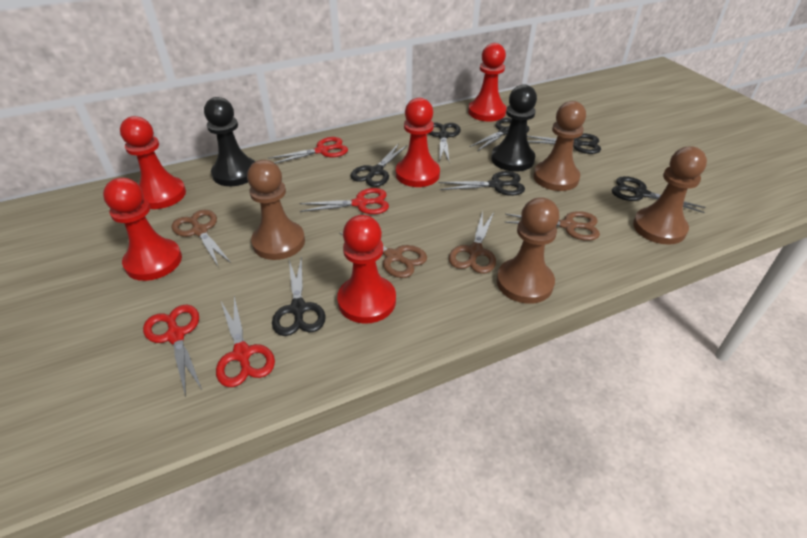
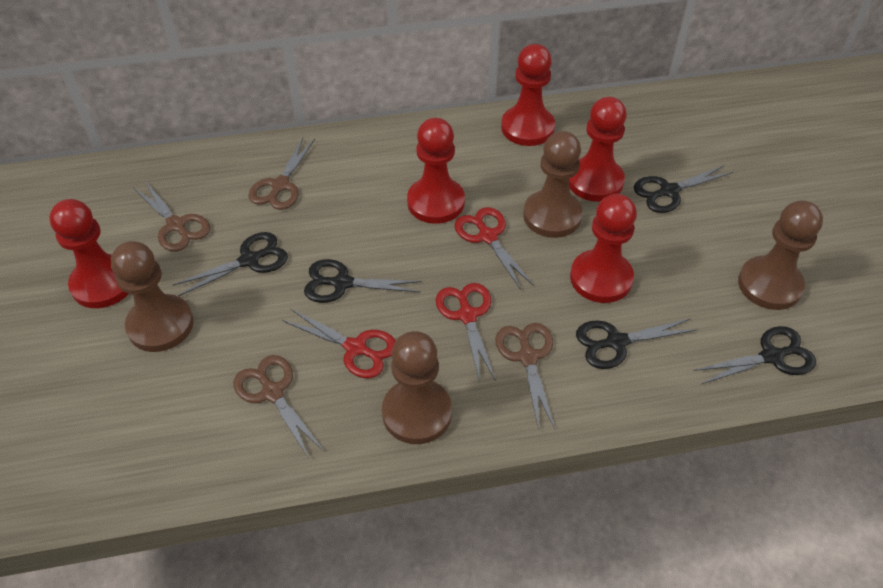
black pawn: [204,97,255,186] [491,84,537,172] = 2 -> none = 0
black scissors: [272,256,326,336] [351,144,407,187] [428,122,461,162] [439,171,525,196] [470,118,529,151] [527,134,601,154] [612,176,705,213] = 7 -> [173,232,288,297] [304,259,422,303] [576,318,698,369] [634,165,733,213] [693,326,816,384] = 5
red scissors: [143,305,202,397] [216,296,275,387] [268,137,348,164] [299,188,389,214] = 4 -> [282,309,396,378] [436,283,495,382] [455,207,533,290] = 3

